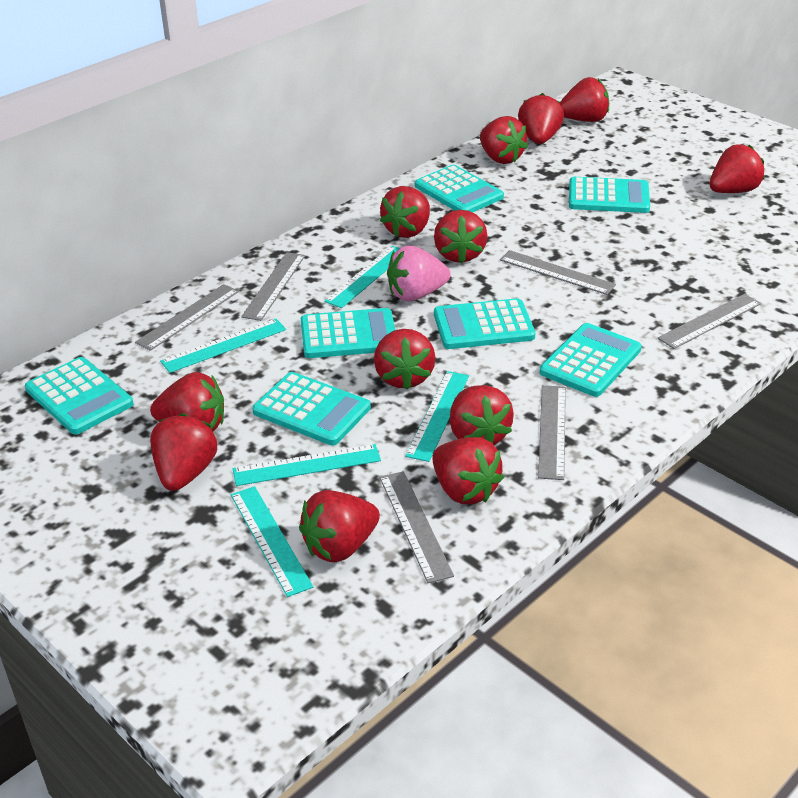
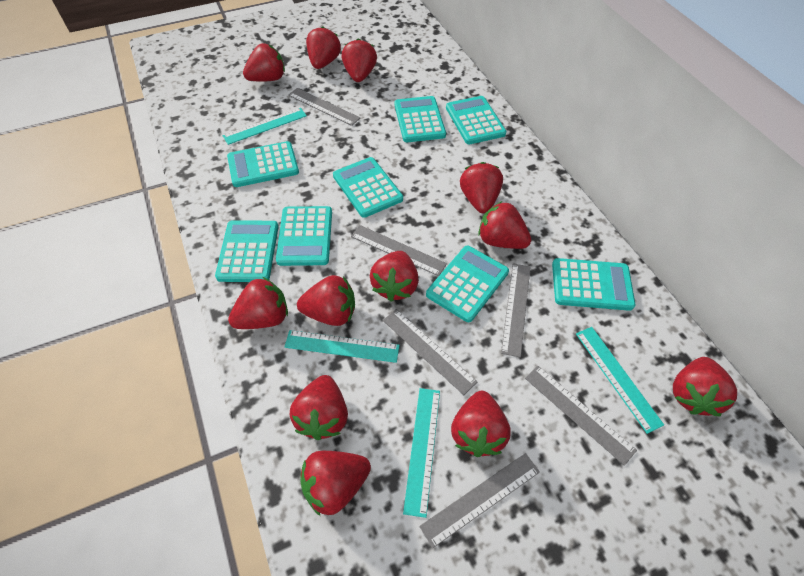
pink strawberry: [387,245,451,302] = 1 -> none = 0
turquoise calculator: [25,357,134,435] [252,372,371,445] [301,308,395,358] [415,165,504,212] [434,298,535,349] [540,323,642,397] [569,177,650,213] = 7 -> [215,220,278,282] [227,141,299,187] [276,206,332,266] [333,157,403,218] [395,96,446,142] [426,246,509,322] [446,96,506,144] [552,258,635,311] = 8
turquoise ruler: [160,319,286,373] [231,486,313,597] [233,444,381,486] [324,246,400,308] [405,371,469,462] = 5 -> [223,108,307,145] [285,330,399,363] [403,388,440,518] [576,327,664,434] = 4

